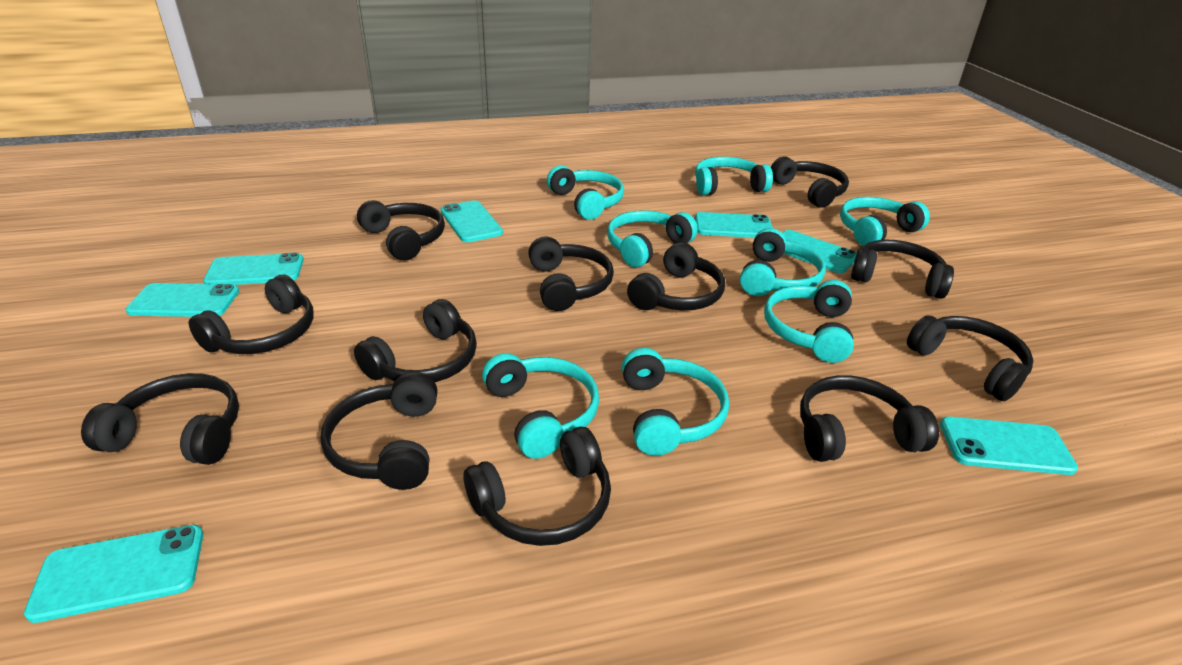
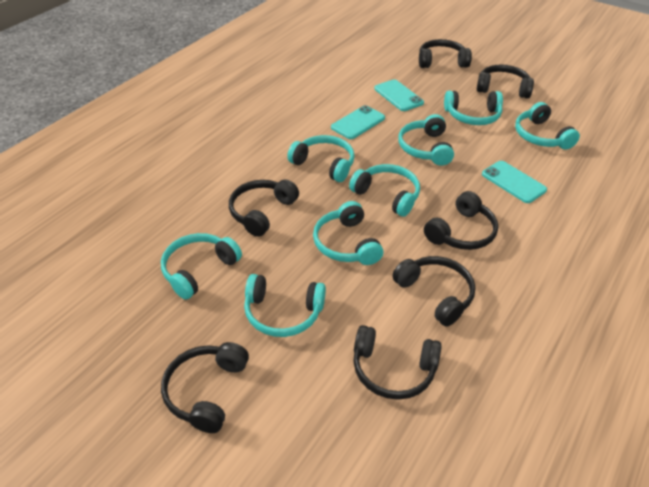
black headphones: [81,373,239,465] [188,275,314,354] [321,372,438,490] [354,299,477,382] [357,200,445,261] [464,427,611,546] [528,237,614,311] [627,242,725,310] [771,157,849,208] [800,375,939,462] [851,240,954,299] [907,315,1034,401] = 12 -> [161,342,249,433] [229,180,299,237] [353,325,442,400] [392,256,475,327] [419,39,472,68] [424,191,498,250] [477,64,534,99] = 7
turquoise phone: [24,525,203,623] [126,283,239,317] [203,253,304,285] [441,200,503,242] [695,212,773,238] [783,230,857,273] [940,417,1078,475] = 7 -> [331,105,385,139] [374,79,424,111] [482,161,547,203] = 3

